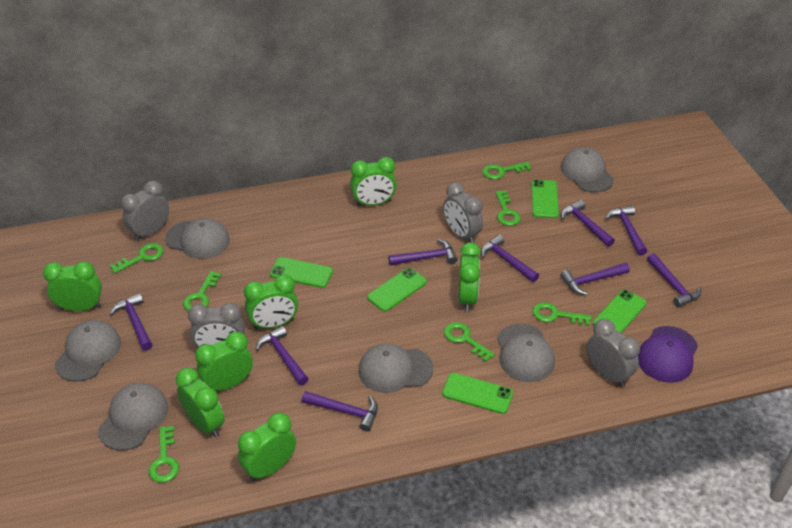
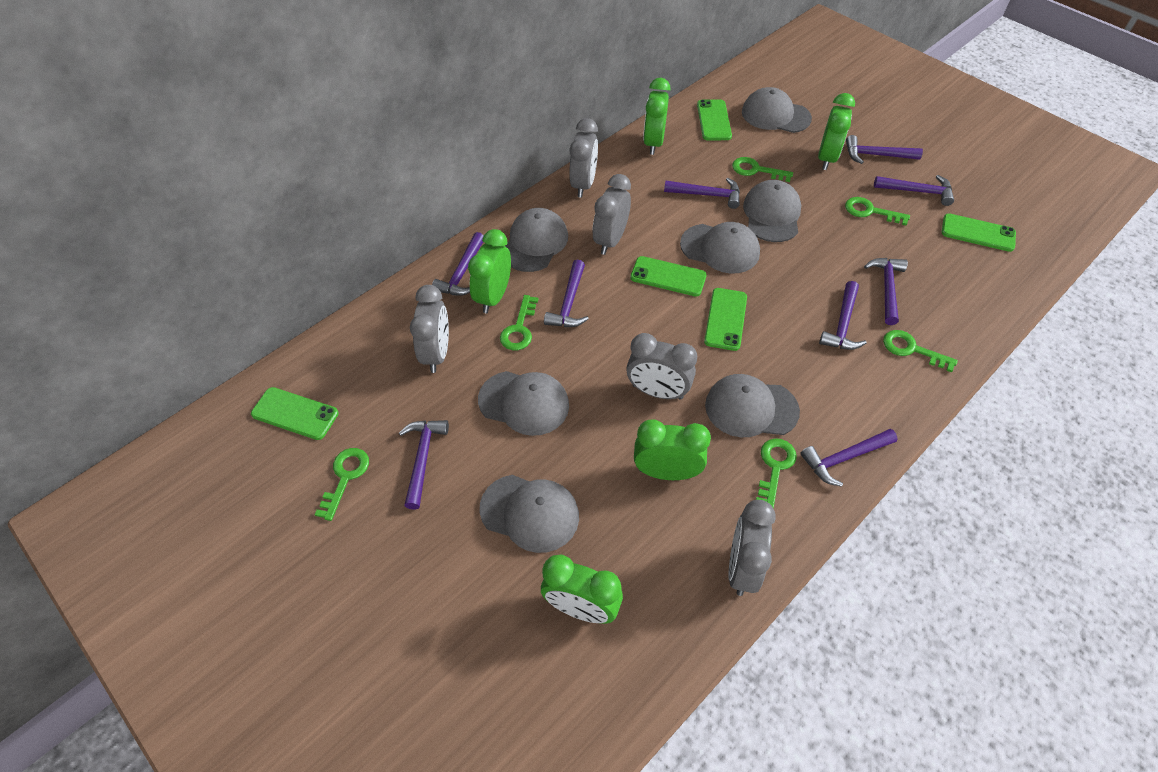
green clock: [43,261,102,311] [176,368,225,437] [195,331,253,391] [238,412,296,481] [244,275,298,329] [350,157,397,206] [458,242,481,312] = 7 -> [468,229,511,313] [541,554,623,624] [634,419,711,480] [643,78,670,155] [818,93,855,170] = 5
green key: [110,243,163,273] [149,426,179,483] [183,271,221,311] [444,322,495,362] [483,162,531,179] [495,190,521,226] [533,302,591,326] = 7 -> [315,448,369,521] [500,295,538,350] [732,157,793,182] [756,438,797,508] [845,197,910,226] [883,330,958,373] = 6
grey cap: [55,320,121,382] [98,383,168,451] [165,218,230,259] [358,343,433,393] [497,324,555,382] [560,147,614,192] = 6 -> [478,371,569,436] [480,475,579,553] [505,208,568,272] [680,222,760,273] [705,374,800,437] [742,87,812,133] [743,180,801,242] = 7
grey clock: [121,181,169,241] [188,303,245,347] [443,182,483,243] [587,319,640,387] = 4 -> [410,285,449,373] [569,118,598,198] [592,174,631,255] [626,333,697,400] [728,500,776,596] = 5
purple cap: [638,326,698,383] = 1 -> none = 0

